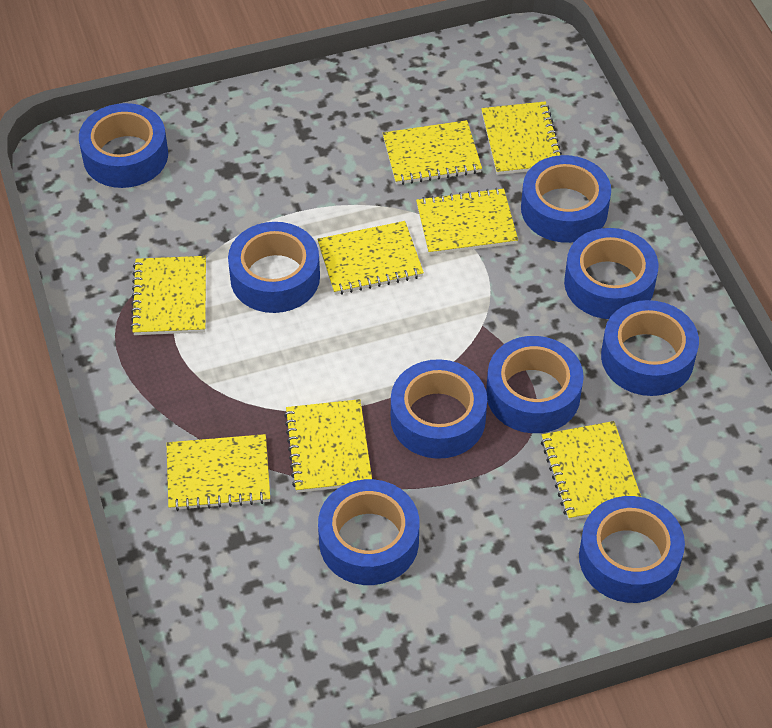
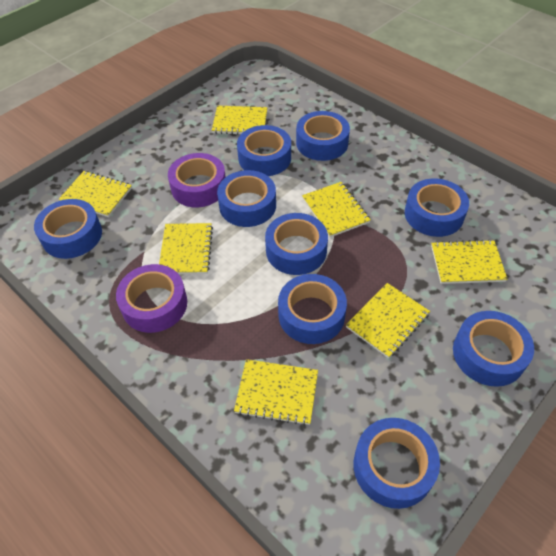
purple tape: none = 0 -> [116,264,187,333] [168,153,226,207] = 2
yellow notebook: [130,256,206,335] [166,434,270,511] [284,399,372,493] [317,221,424,295] [383,120,482,185] [416,188,518,255] [481,101,562,175] [541,421,641,520] = 8 -> [58,171,132,217] [159,223,213,274] [212,106,267,135] [234,359,318,426] [302,182,371,237] [346,283,430,358] [431,240,508,284] = 7

